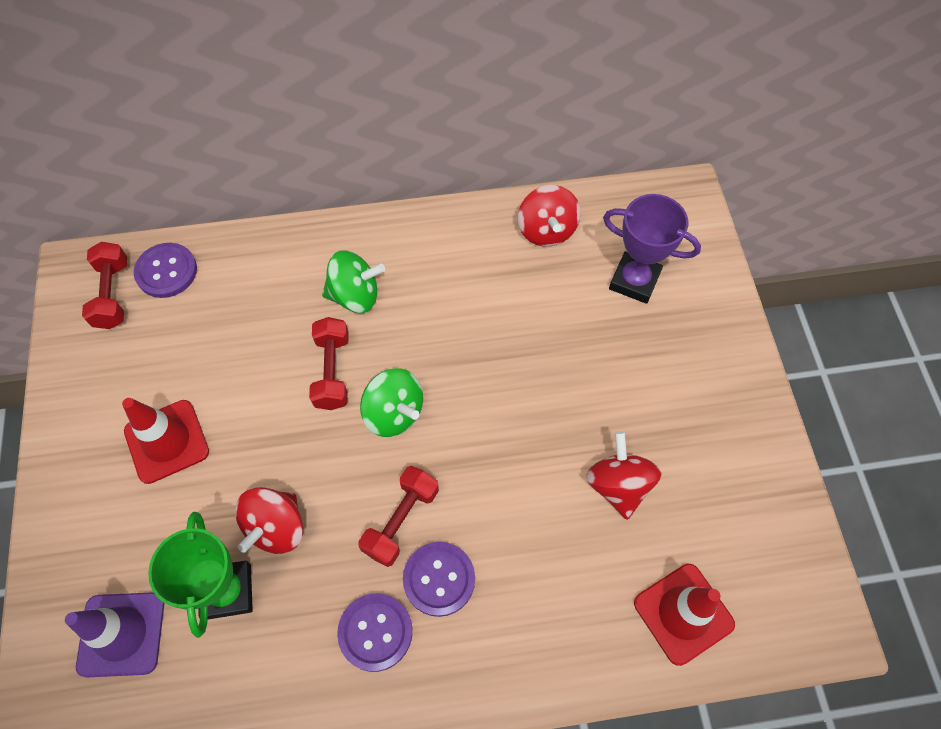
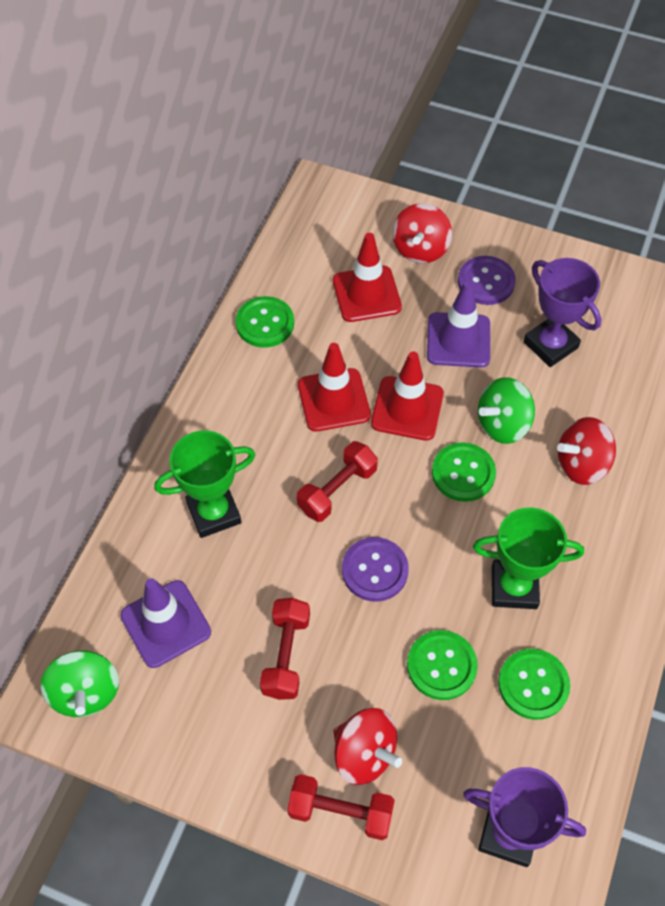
green button: none = 0 -> [236,296,294,348] [407,630,478,700] [432,442,496,502] [498,649,570,720] = 4
green trophy: [148,512,253,638] = 1 -> [154,430,255,538] [473,507,584,609] = 2
purple button: [134,243,197,298] [337,593,412,672] [403,542,475,617] = 3 -> [342,537,409,602] [458,256,516,305] = 2
purple traffic cone: [65,592,164,677] = 1 -> [120,578,211,668] [427,280,490,368] = 2
purple trophy: [603,194,701,304] = 1 -> [463,767,586,867] [524,258,601,367] = 2
red traffic cone: [122,398,209,484] [634,564,735,666] = 2 -> [298,343,371,432] [333,233,402,322] [371,351,444,441] = 3

